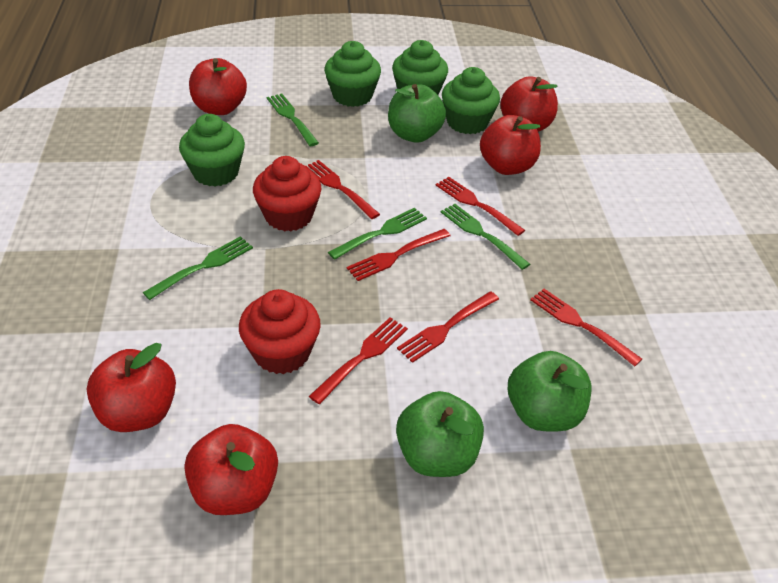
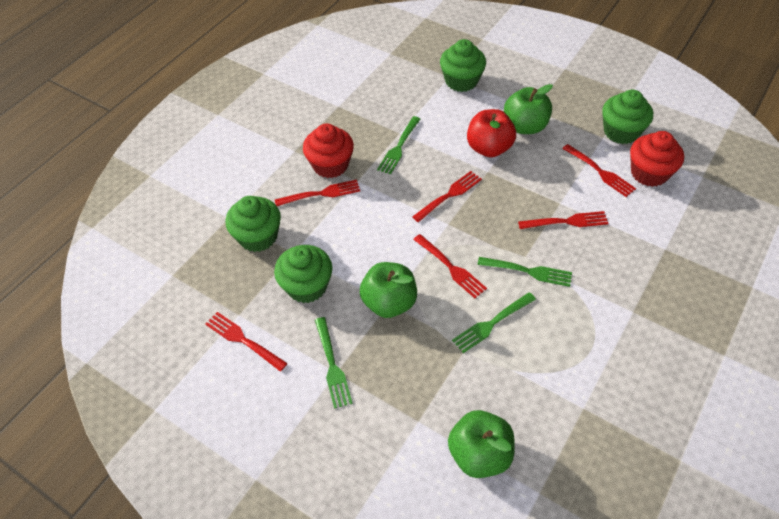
red apple: [87,343,176,432] [185,424,278,515] [189,58,247,115] [480,115,541,175] [500,76,558,132] = 5 -> [467,109,516,157] = 1

